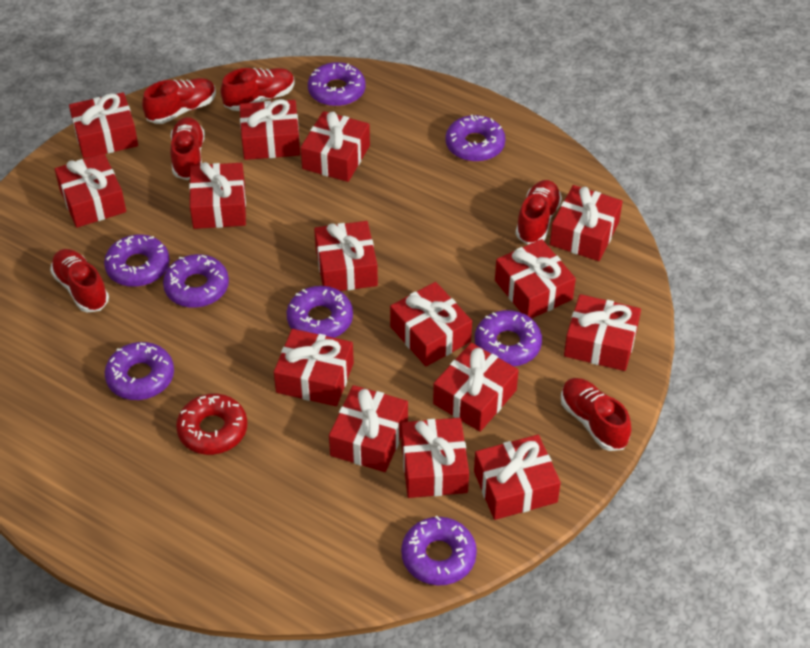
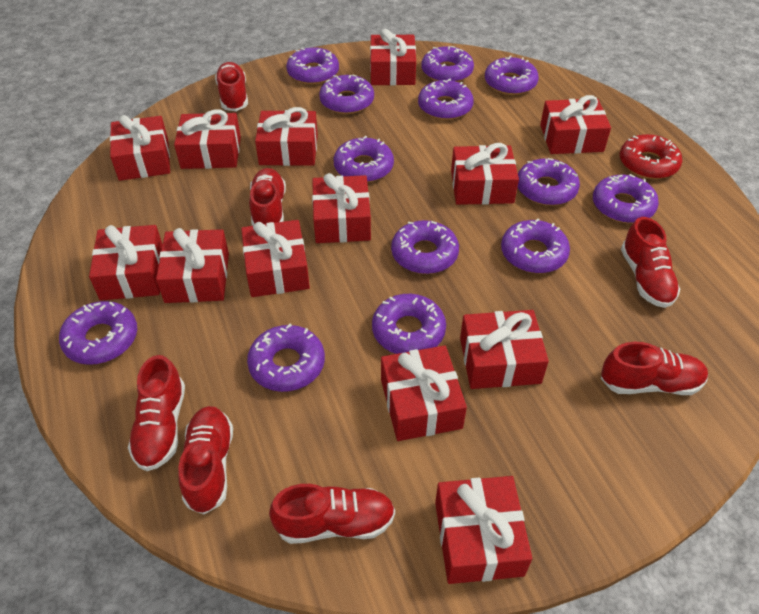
purple donut: [104,234,170,287] [105,342,174,400] [163,254,229,308] [287,286,353,338] [308,62,366,107] [401,516,477,586] [445,115,506,162] [475,310,542,366] = 8 -> [59,301,137,365] [247,324,325,392] [286,47,339,84] [319,74,374,114] [334,136,394,183] [372,294,446,354] [391,220,459,274] [418,79,474,120] [421,46,474,82] [485,55,539,95] [501,218,570,273] [518,158,580,206] [593,174,659,223] = 13
red gift: [55,153,126,228] [69,92,138,159] [189,162,246,229] [240,99,300,160] [274,329,354,406] [301,111,370,182] [314,221,378,291] [329,385,408,472] [390,282,472,366] [401,418,469,498] [433,343,519,432] [474,435,561,520] [495,239,576,318] [550,185,623,261] [564,294,641,371] = 15 -> [89,225,163,300] [110,115,170,181] [156,228,229,303] [174,109,241,169] [241,220,310,297] [255,107,318,166] [312,173,371,243] [370,29,416,85] [381,345,467,441] [435,476,532,584] [451,143,519,205] [460,310,549,389] [540,95,611,154] = 13
red shoe: [50,249,109,312] [142,78,216,124] [170,117,205,180] [221,68,295,111] [516,180,562,245] [561,378,631,451] = 6 -> [128,355,185,471] [178,406,233,514] [215,62,248,111] [249,168,286,226] [269,484,395,544] [601,342,708,395] [621,217,680,308] = 7

